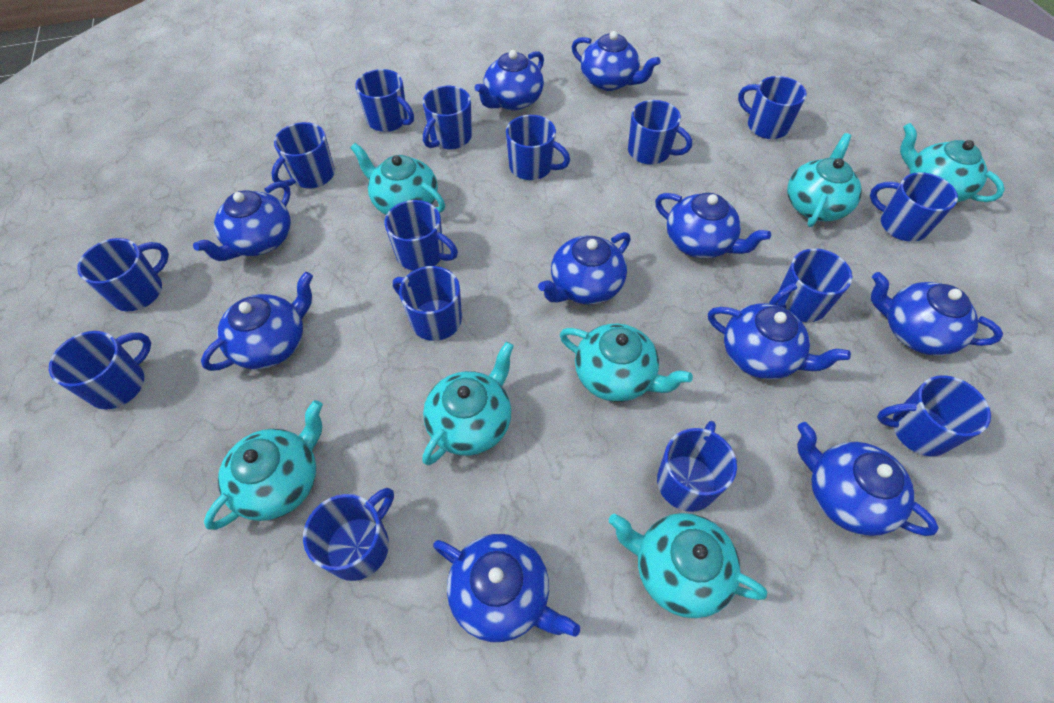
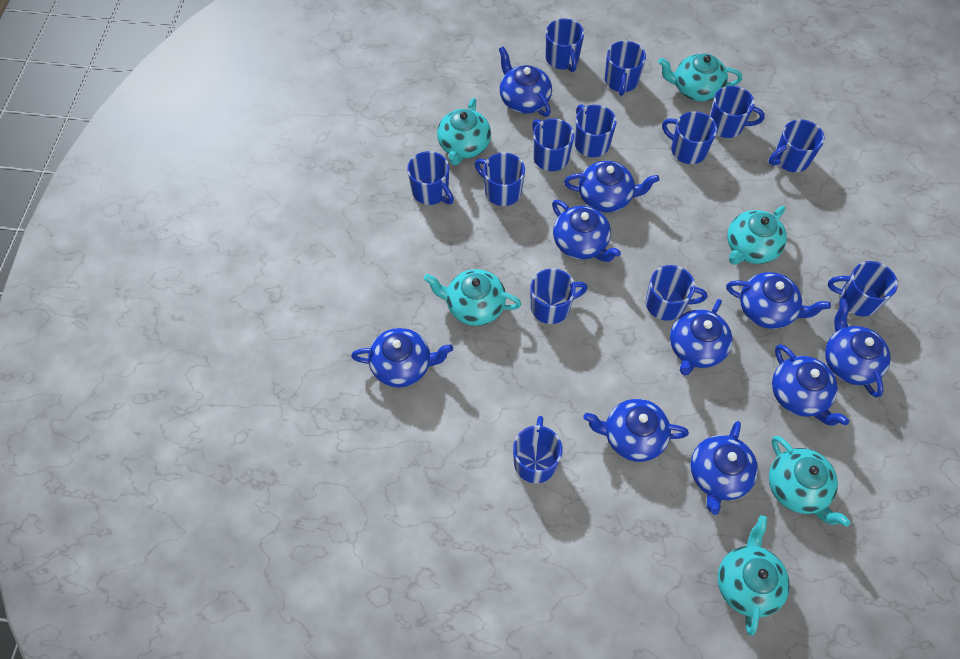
blue mug: [49,331,151,409] [77,238,169,312] [271,122,335,188] [303,488,394,581] [355,69,414,132] [385,200,458,271] [393,266,462,341] [422,86,472,149] [506,115,570,180] [628,100,692,165] [657,421,737,512] [738,76,807,139] [769,248,852,322] [870,172,958,242] [877,375,991,456] = 15 -> [407,151,454,205] [475,152,525,206] [513,416,563,483] [531,269,588,324] [532,118,574,171] [546,19,584,72] [574,104,617,157] [605,41,646,96] [646,265,708,321] [662,111,717,164] [710,86,765,138] [769,119,825,172] [828,261,898,317] = 13
turquoise teapot: [204,400,323,530] [350,143,445,215] [422,342,514,465] [560,324,693,402] [609,513,767,618] [787,133,862,227] [900,123,1005,202] = 7 -> [424,269,521,326] [437,98,491,165] [658,53,742,101] [718,515,790,636] [727,206,787,265] [769,436,851,527] = 6

